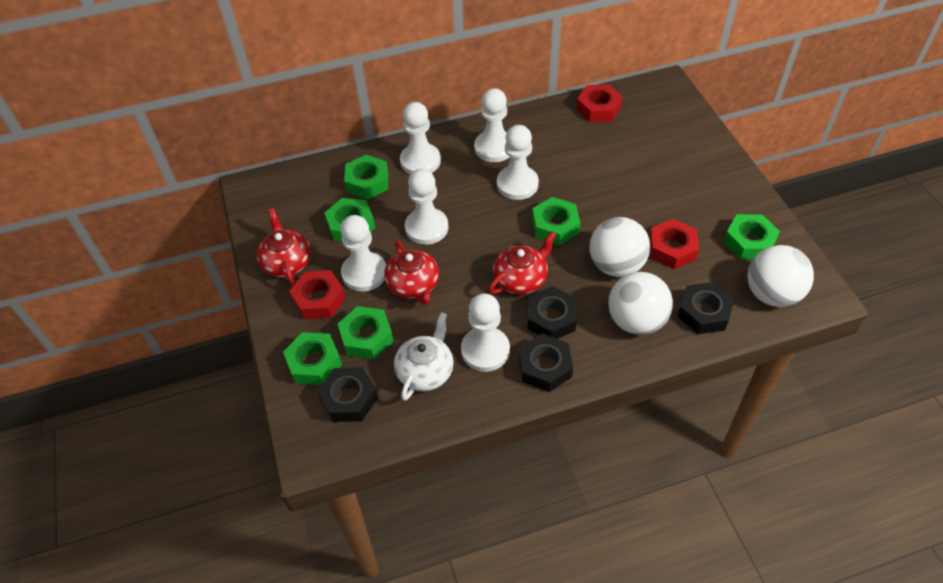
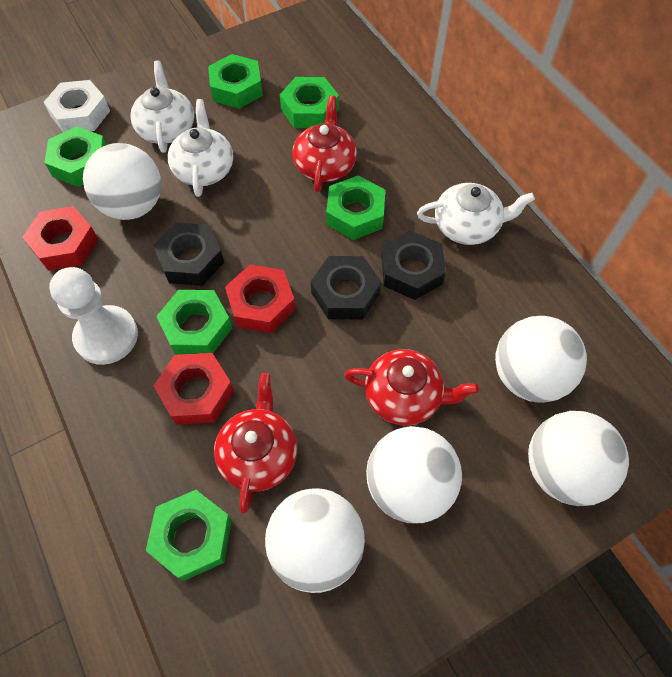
black nut: [317,367,378,422] [519,334,573,392] [528,286,577,339] [677,282,734,334] = 4 -> [153,223,224,286] [311,256,381,319] [381,231,446,300] = 3
white ball: [590,217,650,277] [608,272,673,335] [747,245,814,307] = 3 -> [83,143,161,220] [265,488,365,593] [366,426,462,523] [495,316,587,403] [528,411,629,506] = 5
white nut: none = 0 -> [44,80,110,132] = 1
white pawn: [340,215,386,292] [400,102,441,174] [405,169,449,245] [461,294,510,372] [474,88,510,162] [497,125,539,200] = 6 -> [49,267,138,365] = 1
white teapot: [394,312,454,401] = 1 -> [130,61,194,153] [168,99,233,197] [417,183,535,245] = 3

